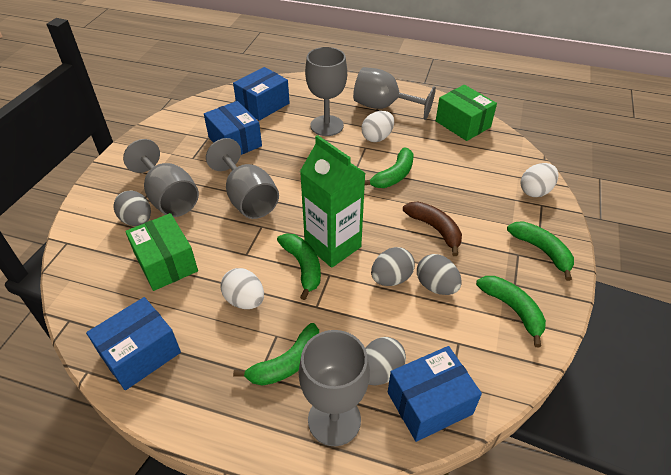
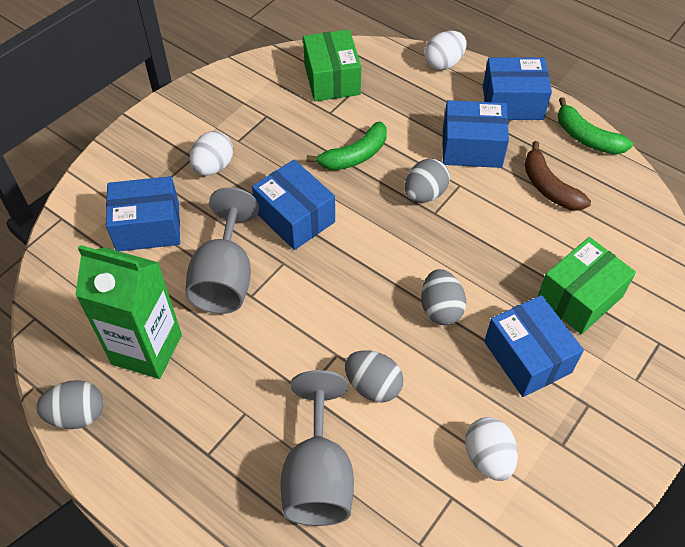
blue box: [86,297,181,390] [204,101,262,155] [233,67,290,121] [388,346,482,442] = 4 -> [106,176,180,251] [252,160,335,250] [442,100,509,168] [483,58,552,120] [484,295,584,397] = 5
green banana: [233,323,319,386] [277,233,321,300] [365,147,414,188] [476,276,546,348] [507,221,574,281] = 5 -> [306,121,387,170] [558,97,633,154] = 2
grey goblet: [123,139,199,217] [206,138,279,219] [299,330,370,446] [305,47,347,136] [353,67,436,120] = 5 -> [185,187,259,314] [280,370,354,526] = 2

